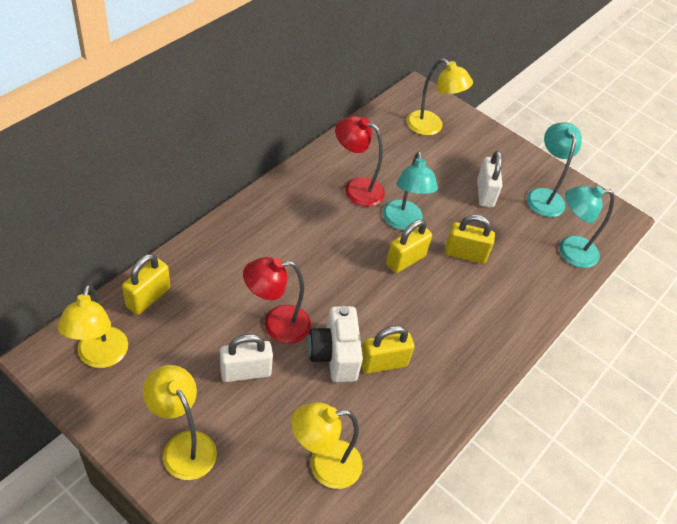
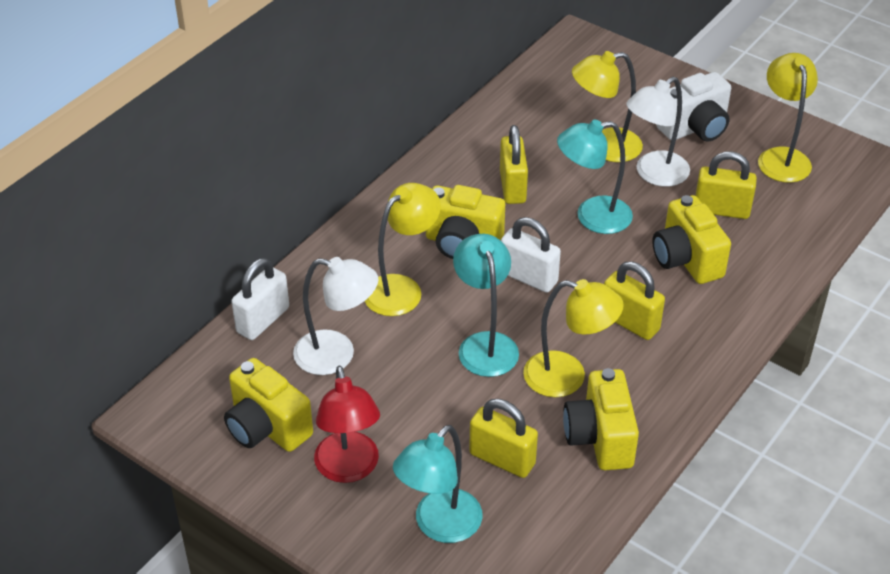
red lamp: [243,257,311,344] [335,116,385,207] = 2 -> [314,366,380,483] = 1
white lamp: none = 0 -> [293,257,378,375] [626,77,690,187] = 2
yellow camera: none = 0 -> [224,358,313,452] [426,185,505,259] [563,368,639,470] [652,195,731,284] = 4

